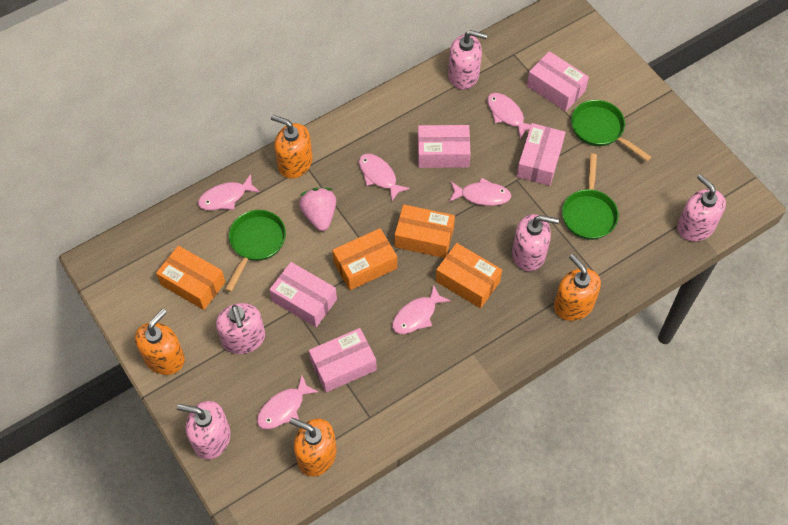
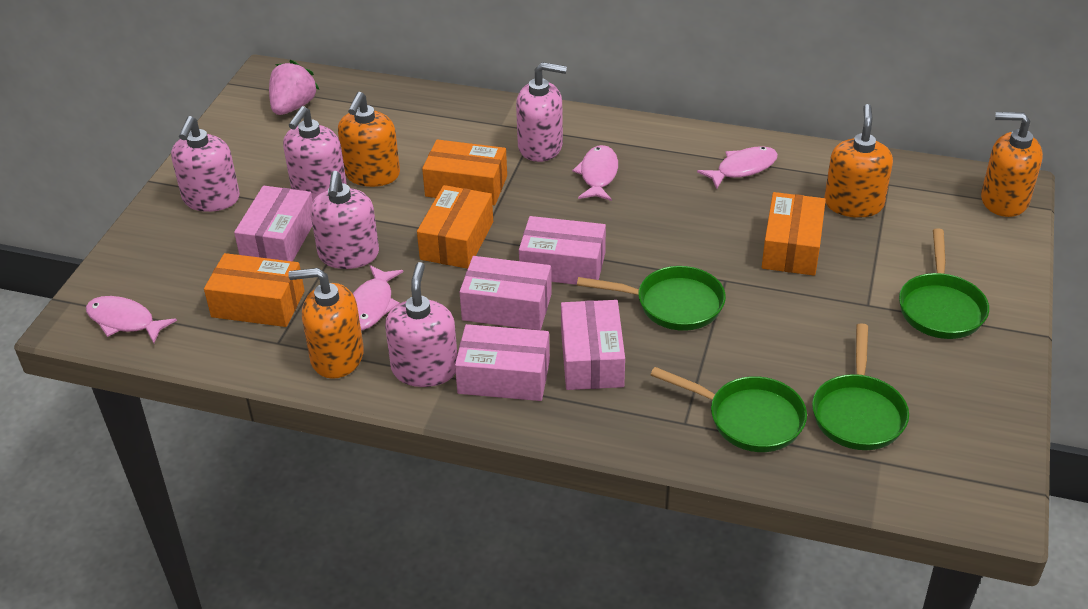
green pan: [225,210,286,292] [562,154,619,240] [571,100,652,161] = 3 -> [577,266,726,331] [650,367,807,452] [812,323,909,450] [899,228,989,339] = 4
pink fish: [198,174,260,210] [257,375,319,429] [359,154,410,201] [392,285,450,334] [449,178,511,206] [487,93,531,138] = 6 -> [86,296,177,343] [353,265,403,330] [572,145,618,201] [697,146,778,189] = 4

